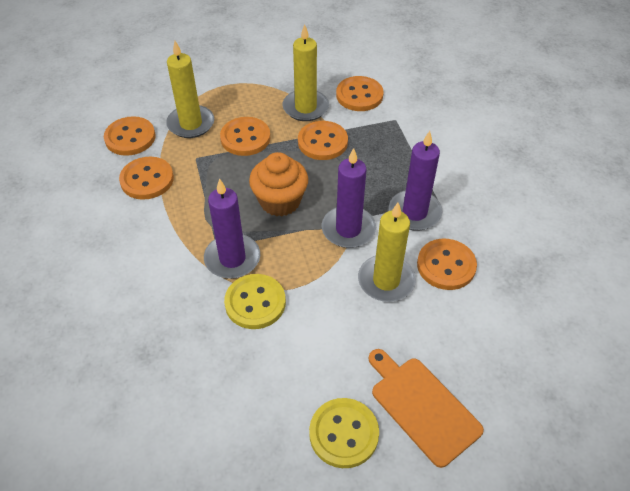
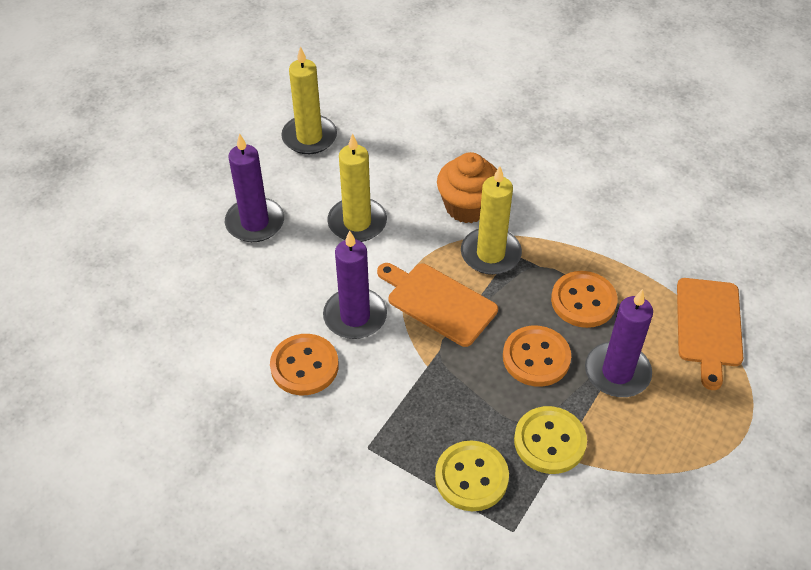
orange button: [104,116,156,156] [119,157,174,200] [220,117,271,156] [298,121,348,160] [336,76,384,111] [417,239,477,290] = 6 -> [270,334,339,395] [503,326,571,387] [551,271,617,328] = 3
orange cutting board: [369,349,484,468] = 1 -> [377,263,498,347] [677,278,743,390] = 2

